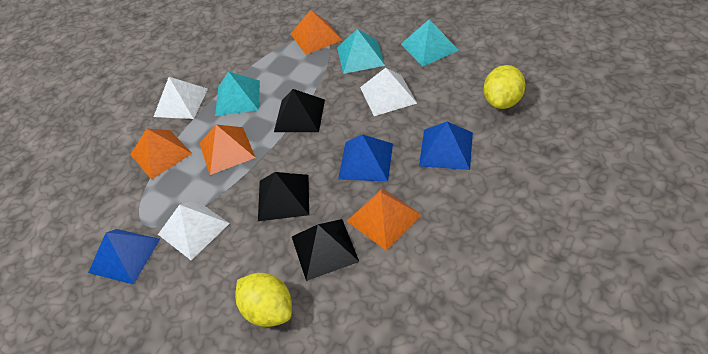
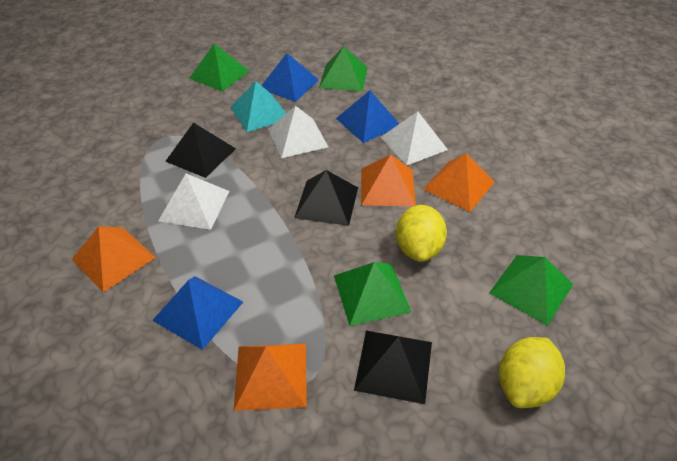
green pyramid: none = 0 -> [189,44,249,92] [319,47,367,92] [334,262,412,326] [489,255,573,326] = 4
turquoise pyramid: [215,71,260,116] [337,29,385,74] [401,19,459,66] = 3 -> [230,81,286,132] = 1

